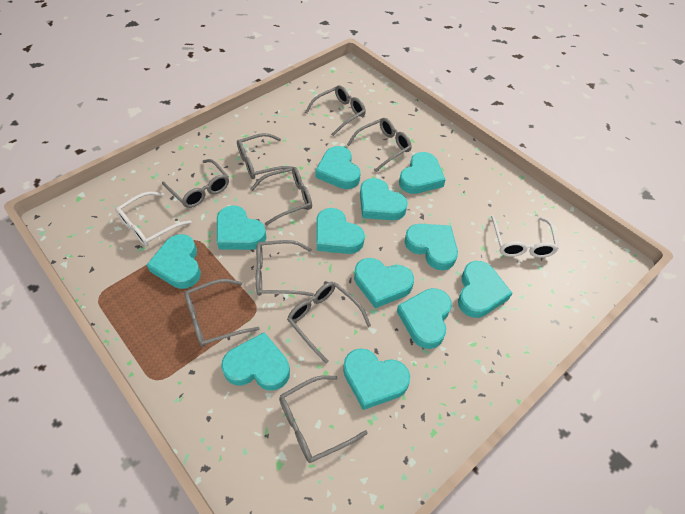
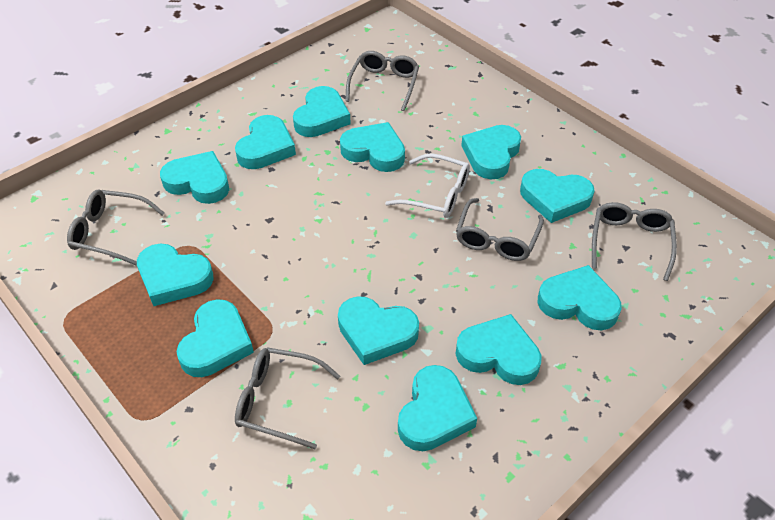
grey glasses: [162,159,229,208] [184,279,260,347] [237,133,297,179] [251,167,312,226] [256,240,314,296] [279,375,368,463] [287,282,371,363] [305,85,366,136] [347,118,412,172] = 9 -> [67,189,165,265] [235,347,340,449] [346,51,419,111] [456,198,544,261] [592,202,677,281] = 5
white glasses: [115,192,192,247] [491,215,559,258] = 2 -> [385,153,470,218] = 1

